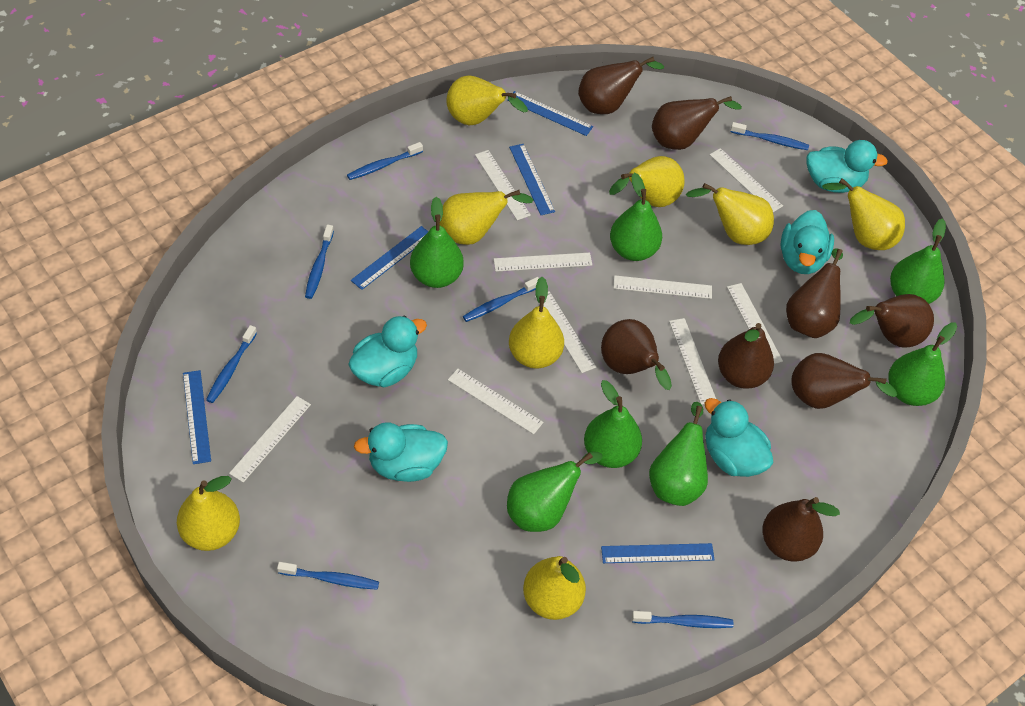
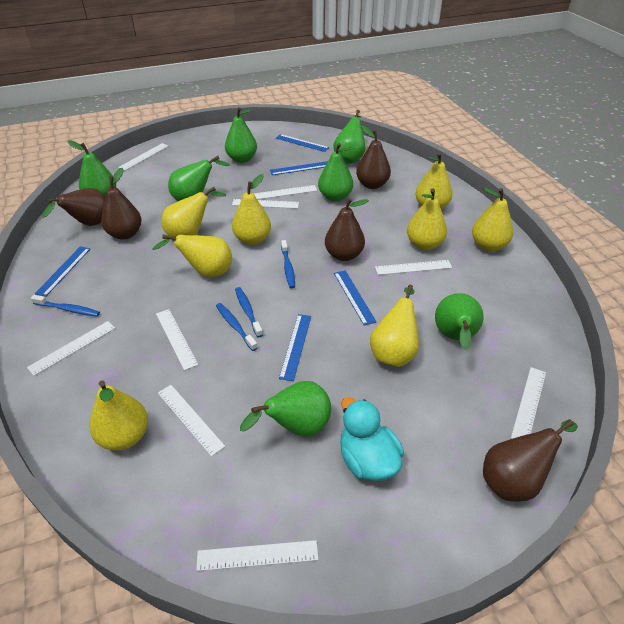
blue toothbrush: [206,325,257,403] [277,562,379,590] [305,225,334,299] [347,142,423,180] [463,277,539,322] [632,611,733,628] [731,122,809,150] = 7 -> [31,295,100,316] [216,303,258,351] [235,287,263,337] [281,240,295,289] = 4
brown pear: [578,57,664,114] [601,319,672,390] [652,96,742,150] [718,323,774,389] [762,497,840,562] [786,248,843,338] [791,353,897,409] [850,294,934,348] = 8 -> [42,188,106,226] [101,168,142,240] [325,198,369,261] [356,126,391,189] [483,419,578,502] = 5
turquoise duck: [348,316,427,387] [354,422,448,482] [705,398,774,477] [781,210,834,274] [806,140,888,193] = 5 -> [340,397,404,481] = 1

